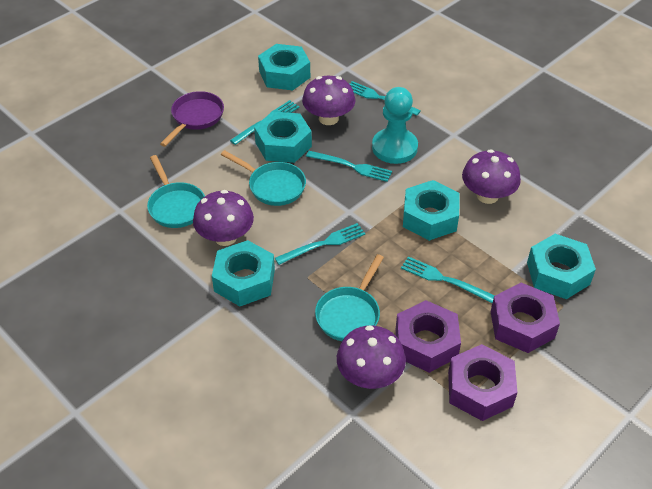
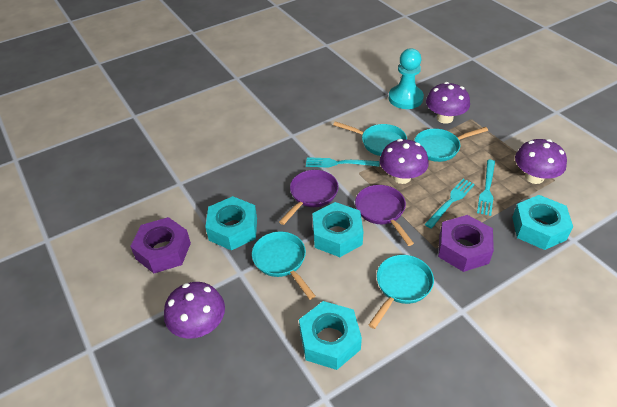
purple nut: [396,300,461,373] [448,344,518,421] [491,283,560,353] = 3 -> [130,217,191,273] [438,215,494,272] = 2
purple pan: [160,91,224,147] = 1 -> [279,170,339,225] [355,185,414,246] = 2
turquoise fork: [230,100,300,145] [275,223,365,265] [306,151,392,182] [350,81,421,115] [401,256,495,303] = 5 -> [306,157,379,168] [425,179,475,229] [477,160,495,216] = 3
turquoise nut: [212,240,275,306] [254,112,312,163] [258,44,310,90] [403,180,460,241] [527,234,596,299] = 5 -> [205,196,257,250] [299,301,362,370] [312,202,363,257] [512,195,573,250] = 4
turquoise pan: [147,155,205,228] [221,150,306,206] [315,254,384,341] = 3 -> [252,231,315,300] [333,121,407,156] [369,255,434,329] [414,127,488,162] = 4

